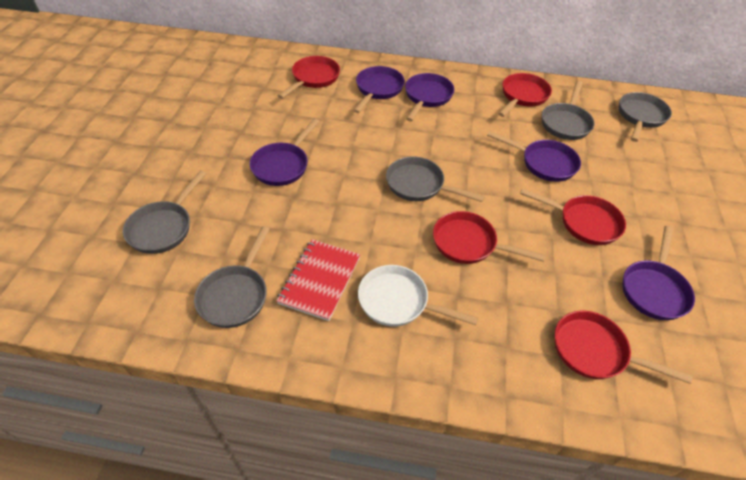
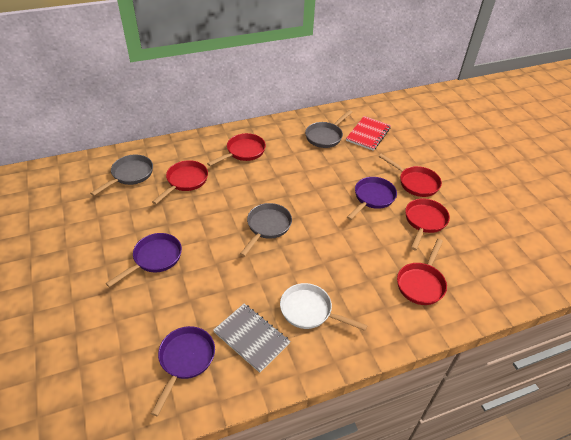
grey notebook: none = 0 -> [213,304,290,373] = 1
grey pan: [123,171,206,254] [194,226,270,328] [386,156,485,202] [542,81,595,140] [619,92,672,142] = 5 -> [90,155,153,196] [240,203,292,257] [305,110,352,148] = 3
purple pan: [250,118,319,186] [354,66,405,113] [405,73,454,122] [487,131,581,182] [622,226,695,320] = 5 -> [106,233,182,287] [151,326,215,416] [347,177,397,220] = 3

